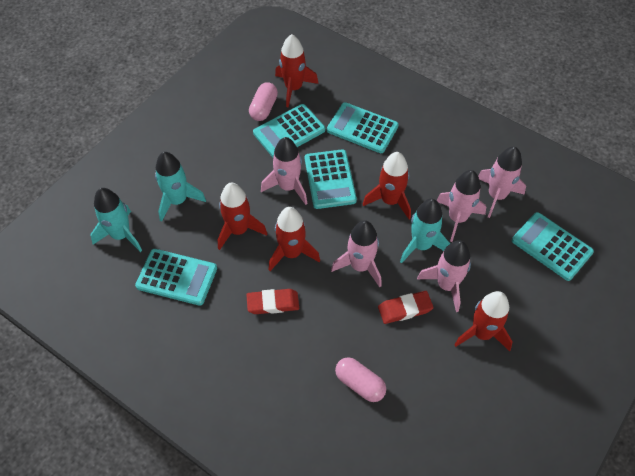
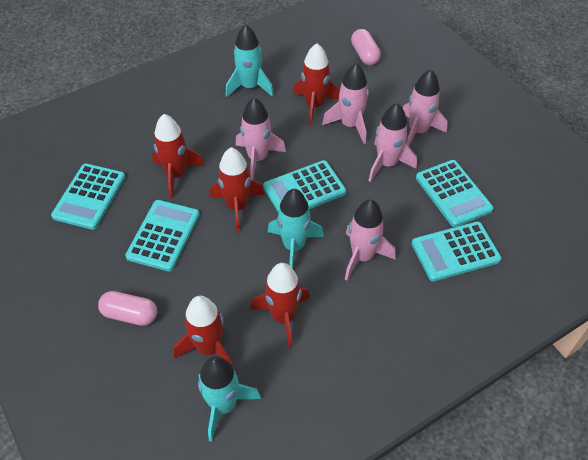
red eraser: [246,289,299,314] [378,291,434,324] = 2 -> none = 0

